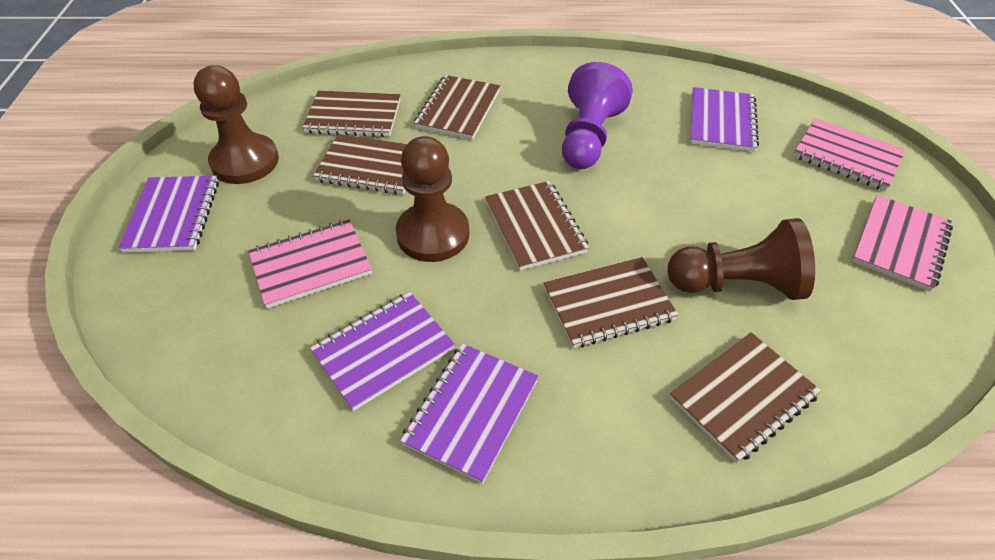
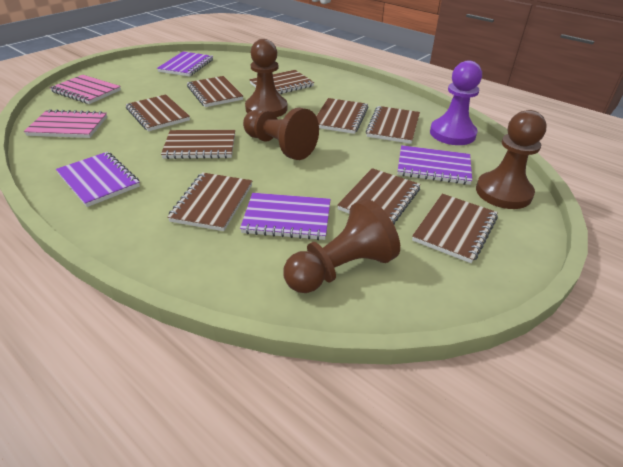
brown notebook: [302,90,400,137] [313,134,407,195] [414,75,500,140] [485,181,589,270] [544,257,678,348] [669,332,821,463] = 6 -> [126,94,190,131] [161,130,235,159] [167,172,252,231] [187,76,243,107] [249,70,314,94] [316,98,368,134] [337,168,421,224] [366,106,420,144] [412,194,498,263] = 9
brown pawn: [193,65,279,184] [396,136,469,262] [668,218,815,300] = 3 -> [243,108,319,160] [245,39,288,117] [284,199,400,293] [476,110,547,209] = 4
pink notebook: [248,219,372,309] [793,118,906,191] [852,195,953,292] = 3 -> [24,109,107,138] [50,75,121,104] = 2

